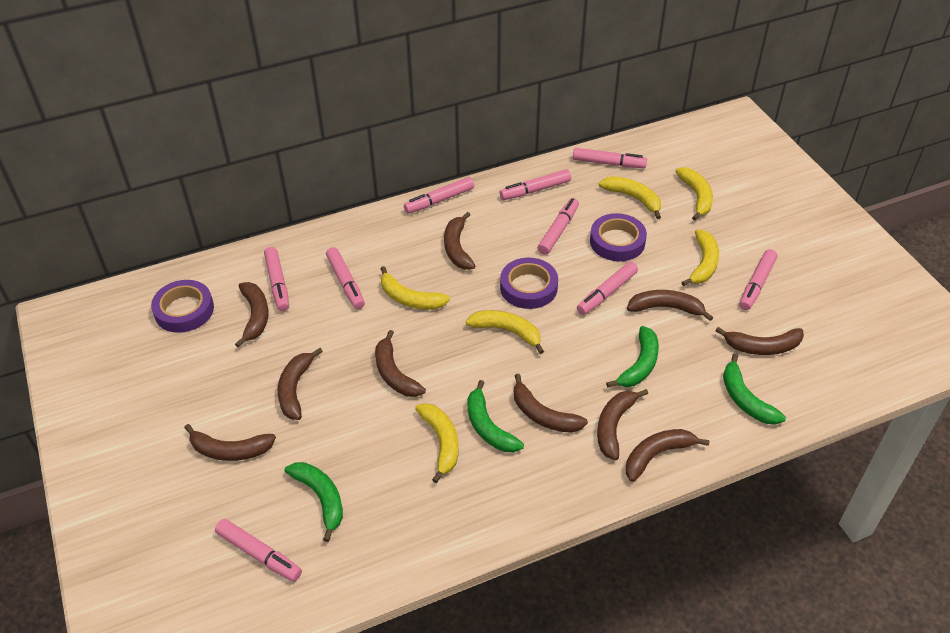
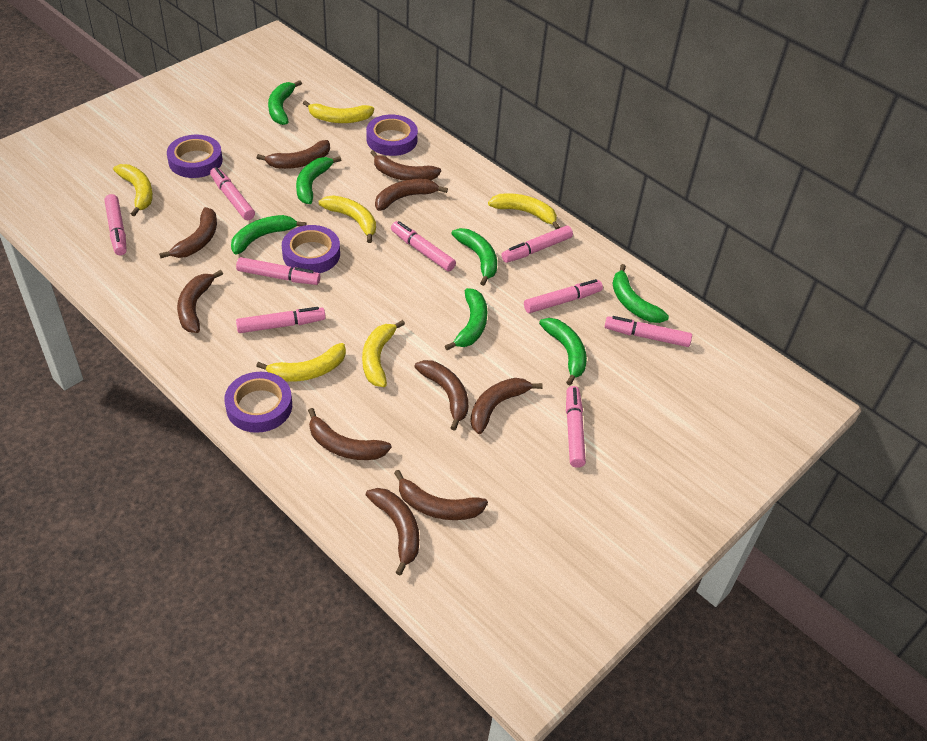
green banana: [285,462,343,542] [467,380,524,452] [606,326,659,387] [723,353,786,425] = 4 -> [231,215,306,255] [268,80,302,125] [296,156,341,204] [445,288,488,350] [451,228,497,286] [539,318,587,385] [612,264,669,323] = 7
purple tape: [151,280,214,333] [500,258,558,309] [590,213,647,261] = 3 -> [167,135,223,178] [224,372,292,433] [282,225,340,273] [366,115,418,156] = 4

